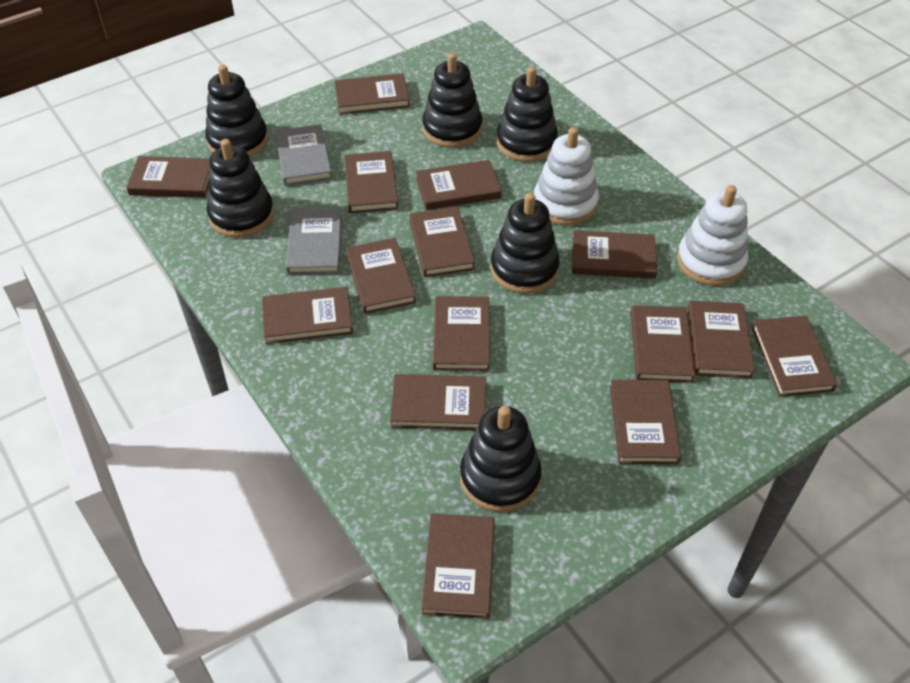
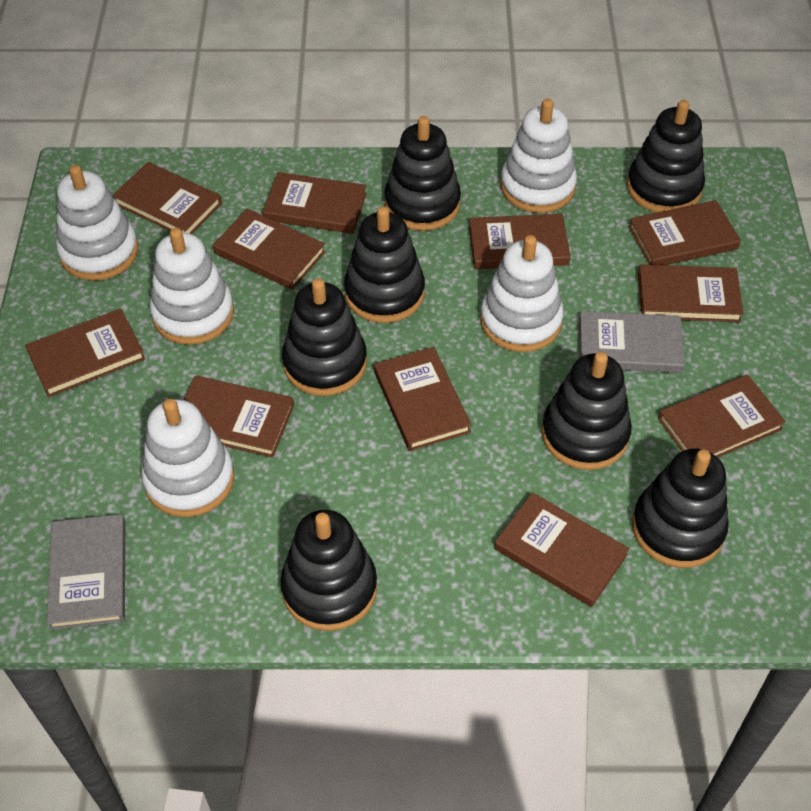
black stacking toy: [205,65,268,157] [206,139,274,238] [422,53,482,148] [460,406,542,512] [491,193,560,294] [497,66,558,162] = 6 -> [280,510,377,631] [282,278,367,396] [344,206,425,323] [384,116,461,231] [542,352,632,470] [627,100,705,213] [632,449,729,568] = 7
brown book: [126,156,210,198] [262,287,353,344] [335,73,410,114] [344,151,398,213] [346,238,416,314] [390,374,486,430] [409,207,475,277] [416,160,502,210] [421,513,495,619] [433,296,490,371] [572,230,657,279] [610,380,681,464] [631,305,696,383] [688,301,755,378] [751,316,837,397] = 15 -> [25,309,145,397] [112,162,222,234] [184,375,294,458] [213,209,326,290] [263,172,367,234] [374,347,471,451] [469,214,571,269] [494,492,629,607] [629,200,741,265] [638,264,744,322] [658,375,786,458] = 11
white stacking toy: [534,127,599,226] [677,185,748,286] = 2 -> [56,165,138,281] [141,399,234,517] [150,228,234,345] [480,235,564,352] [501,99,577,213] = 5

